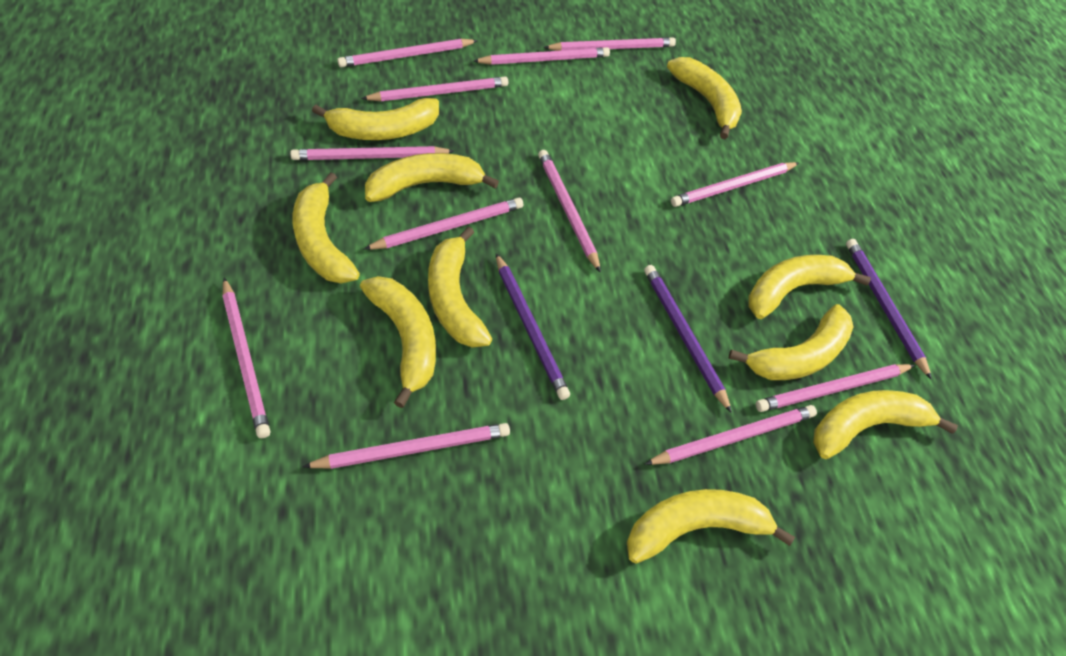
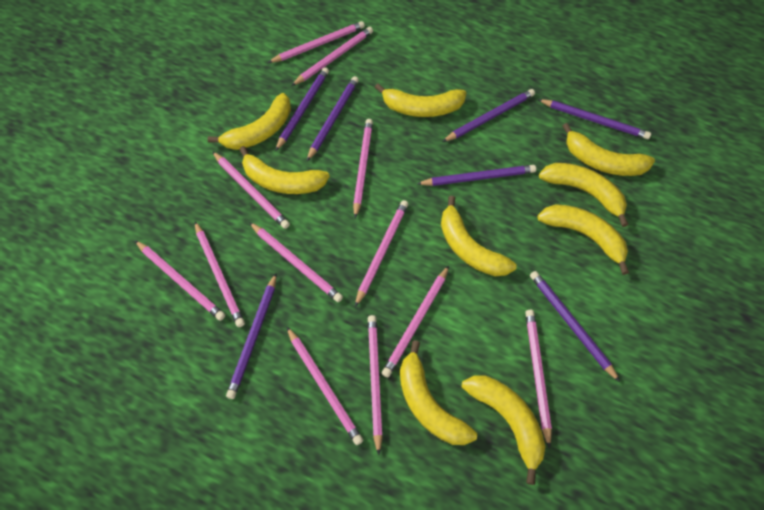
purple pencil: [496,253,570,400] [644,265,732,413] [846,239,932,380] = 3 -> [226,273,277,399] [275,67,329,151] [307,76,359,161] [417,165,536,186] [442,89,535,142] [530,271,620,382] [538,99,651,139] = 7
yellow banana: [293,172,360,283] [312,98,439,140] [360,276,436,408] [365,153,499,202] [428,226,492,348] [627,489,795,563] [667,57,742,139] [728,304,854,380] [748,255,871,319] [813,390,958,459] = 10 -> [207,93,291,150] [239,146,330,194] [375,83,466,117] [400,340,477,445] [441,196,517,276] [462,375,545,485] [537,204,629,275] [539,163,629,227] [563,123,655,176] = 9

